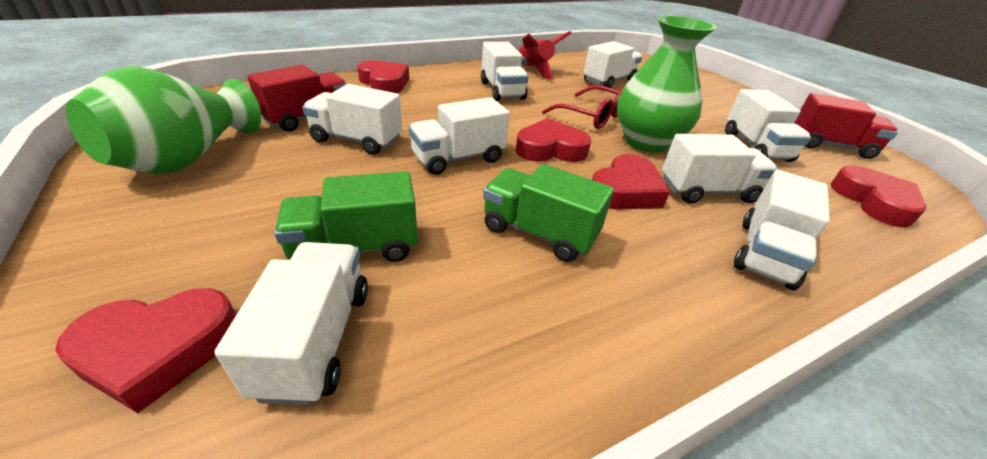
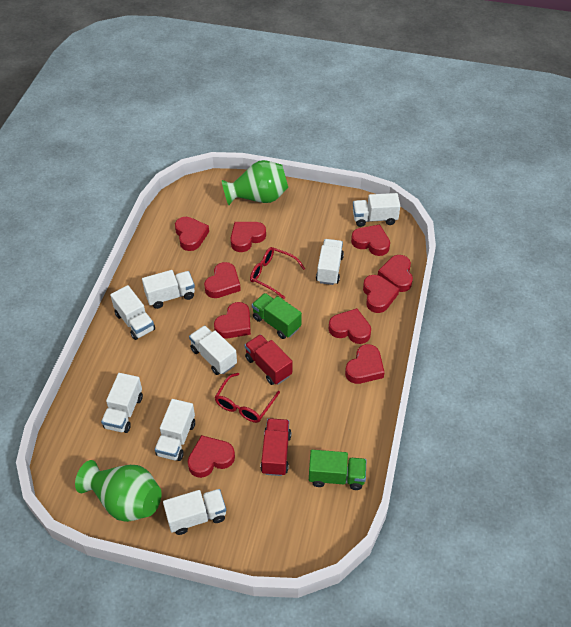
red glasses: [542,85,623,129] = 1 -> [215,373,280,423] [250,247,305,299] = 2
red heart: [55,288,237,413] [357,60,409,93] [516,118,591,162] [592,154,670,210] [831,165,927,227] = 5 -> [175,217,209,251] [188,435,235,478] [204,262,241,298] [214,302,251,339] [231,222,266,252] [329,308,371,344] [345,344,385,384] [351,224,390,256] [363,275,399,313] [378,255,413,292] = 10
red rocket: [518,31,571,79] = 1 -> none = 0

